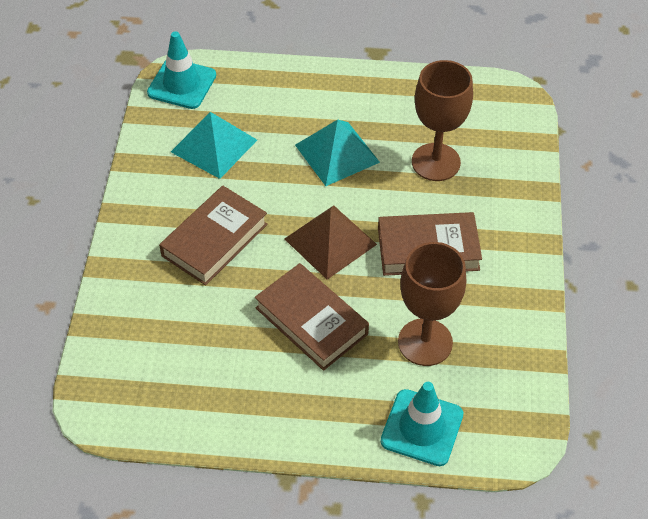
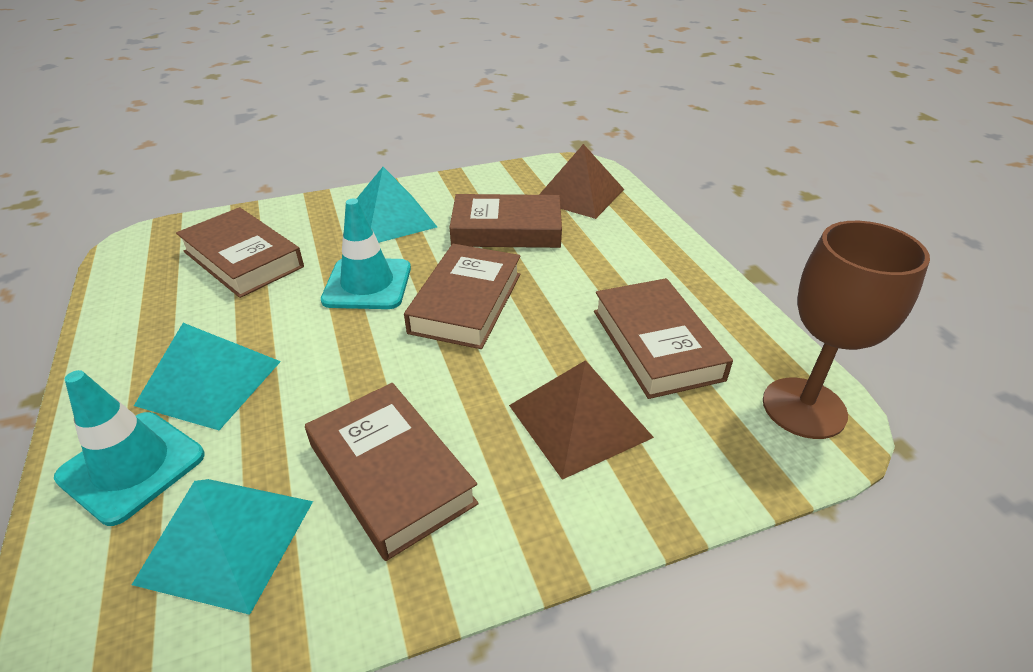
brown book: [159,186,268,286] [255,263,369,371] [378,212,482,276] = 3 -> [176,207,304,298] [305,383,479,561] [404,244,521,349] [449,194,562,248] [594,278,733,399] = 5
brown goblet: [398,242,466,366] [412,60,473,181] = 2 -> [763,221,930,439] = 1
brown pyramid: [284,205,377,279] = 1 -> [509,360,654,480] [539,144,624,219] = 2
turquoise pyramid: [171,112,257,179] [295,120,380,186] = 2 -> [132,479,313,615] [134,323,281,430] [356,167,437,243] = 3

